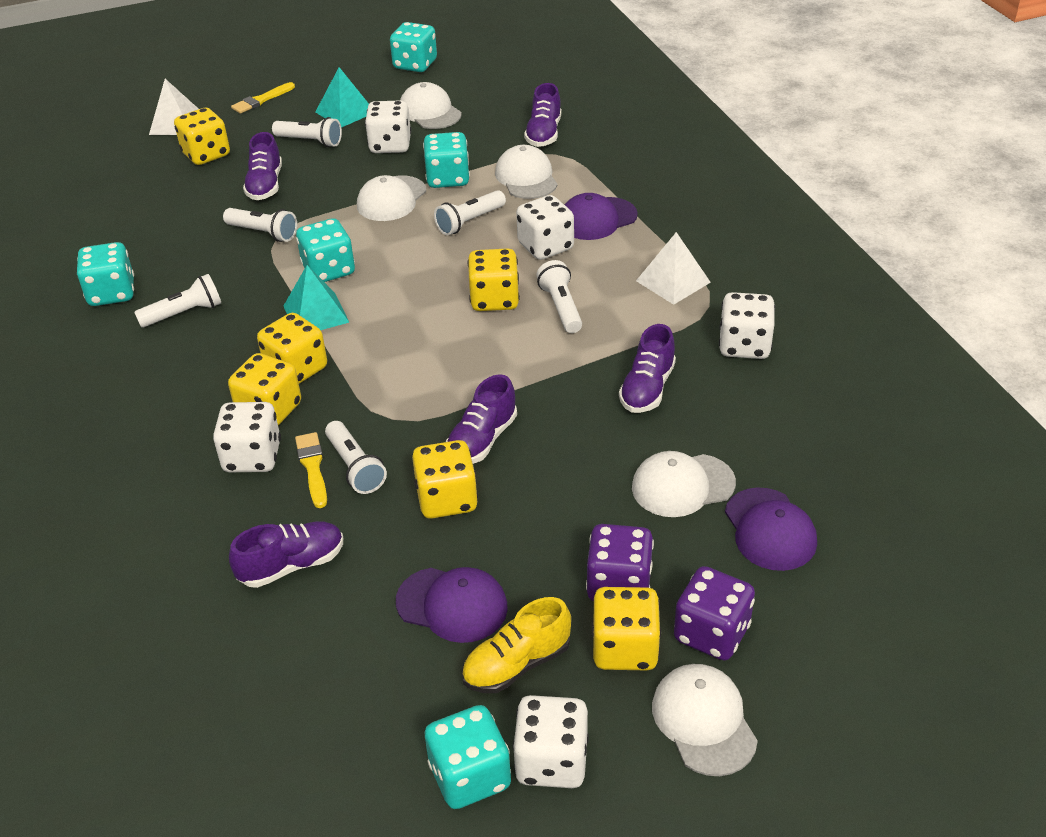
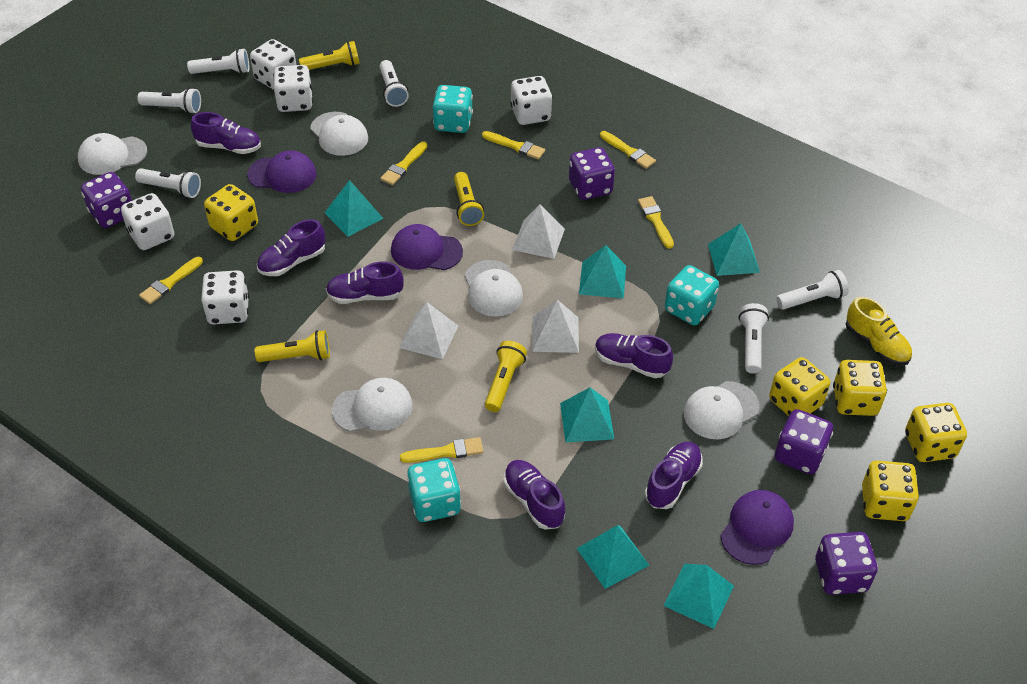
purple dice: [586,524,654,601] [674,566,755,661] = 2 -> [81,172,132,228] [569,147,615,200] [775,409,833,474] [815,532,878,595] = 4
purple shoe: [229,521,343,588] [243,132,282,200] [446,374,517,464] [524,83,561,147] [619,324,676,413] = 5 -> [191,112,261,154] [257,219,325,276] [326,262,404,304] [504,460,565,530] [595,333,673,378] [645,442,703,509] = 6
turquoise dice: [77,242,134,306] [296,218,355,282] [390,22,437,72] [423,132,470,188] [424,705,511,809] = 5 -> [407,458,461,522] [433,85,473,133] [665,265,719,325] = 3
turquoise pyramid: [284,265,349,330] [316,67,369,128] = 2 -> [325,180,383,237] [560,387,614,443] [576,525,649,589] [579,245,626,299] [664,564,734,629] [708,223,760,276] = 6
white pyramid: [149,79,198,135] [636,232,711,305] = 2 -> [399,302,458,359] [512,204,565,259] [532,300,579,353] = 3
yellow brush: [231,82,295,114] [295,432,327,508] = 2 -> [139,257,203,304] [380,142,427,185] [400,437,483,463] [482,131,545,160] [600,131,656,169] [638,196,674,249] = 6
yellow dice: [174,108,230,165] [228,353,301,425] [257,313,327,384] [412,440,478,519] [468,248,520,311] [592,587,661,671] = 6 -> [204,184,258,241] [769,357,830,416] [833,360,887,416] [862,460,919,521] [905,403,967,462] = 5
yellow flashlight: none = 0 -> [255,330,330,362] [299,41,360,70] [454,172,484,226] [485,341,527,412] = 4

